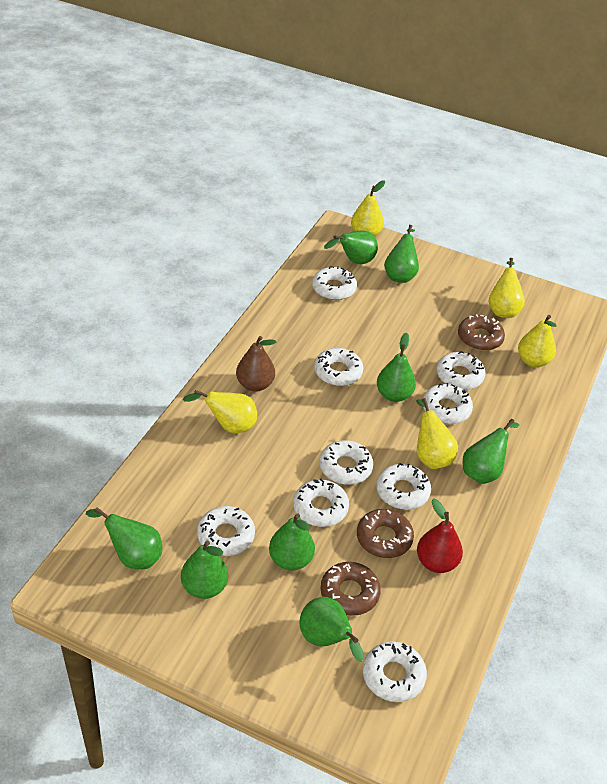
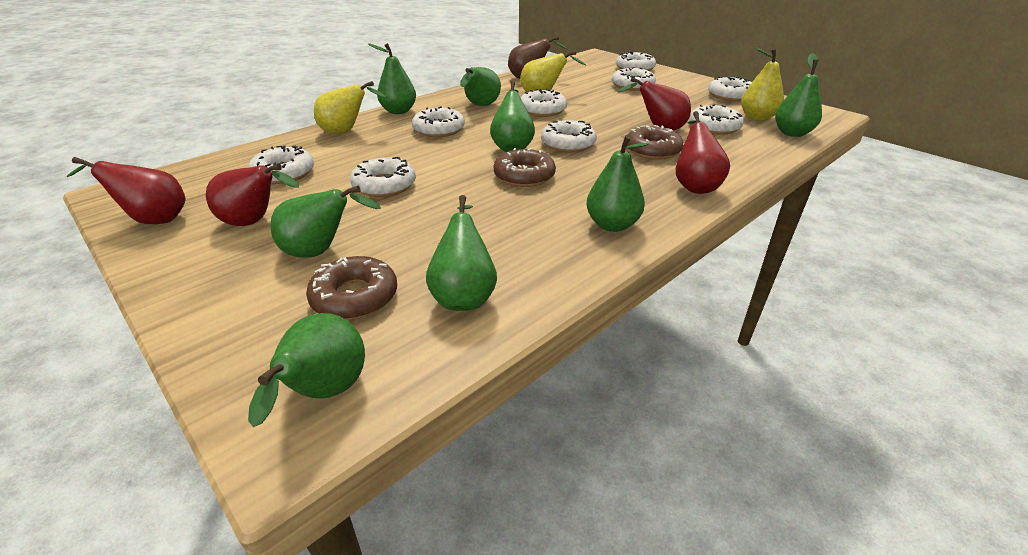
red pear: [417,499,463,573] = 1 -> [66,157,186,224] [206,164,299,226] [617,77,691,130] [676,111,730,194] = 4
yellow pear: [183,390,257,433] [351,180,385,236] [416,398,458,469] [488,258,525,318] [518,315,557,367] = 5 -> [314,81,387,134] [520,50,586,92] [741,48,784,121] = 3

